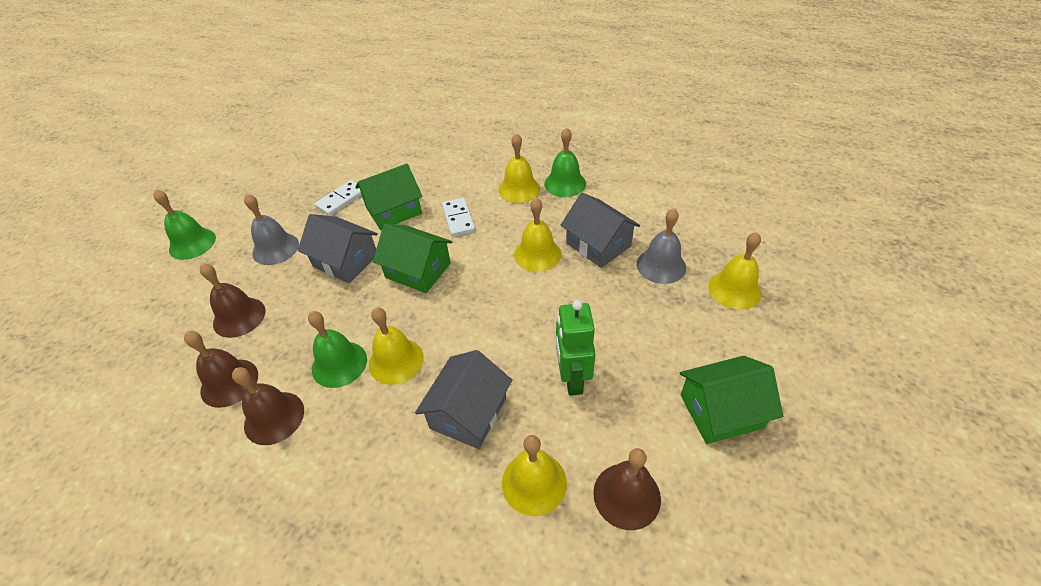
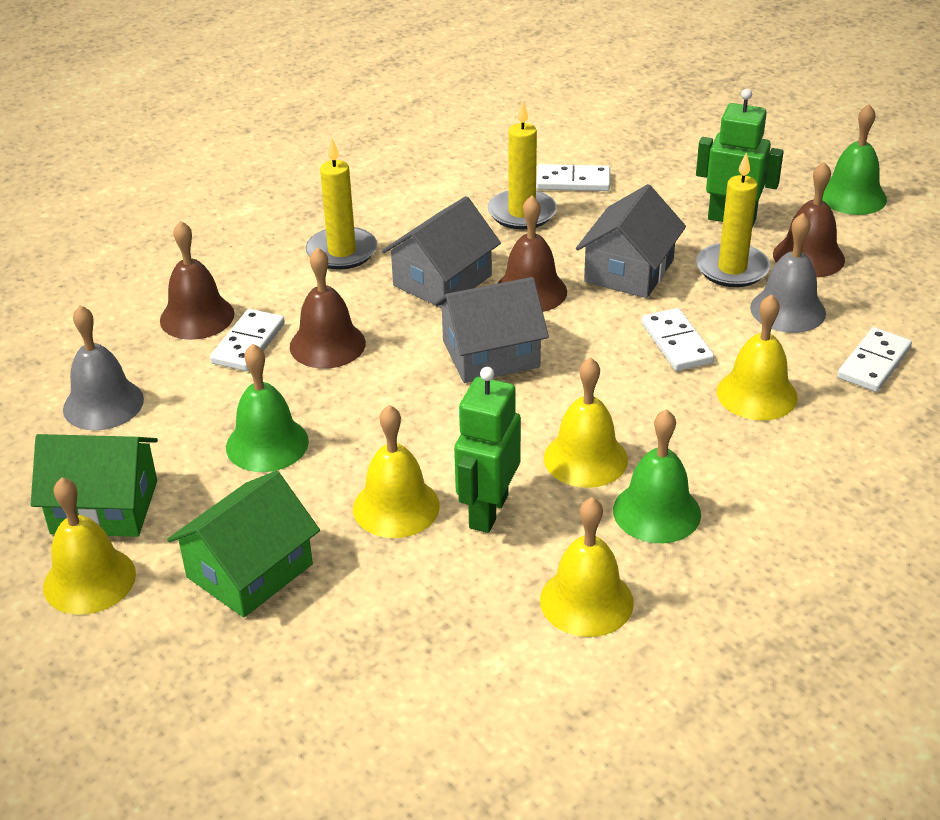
green house: [355,164,423,230] [373,224,453,293] [680,356,783,444] = 3 -> [31,434,158,537] [167,471,320,618] = 2
green robot: [556,300,596,396] = 1 -> [454,367,521,533] [696,89,784,227] = 2
white domino: [314,180,362,216] [442,198,475,237] = 2 -> [210,309,285,371] [536,164,610,191] [641,308,714,371] [837,327,912,392] = 4
yellow candle: none = 0 -> [306,138,377,270] [488,101,557,230] [696,152,770,287] = 3

